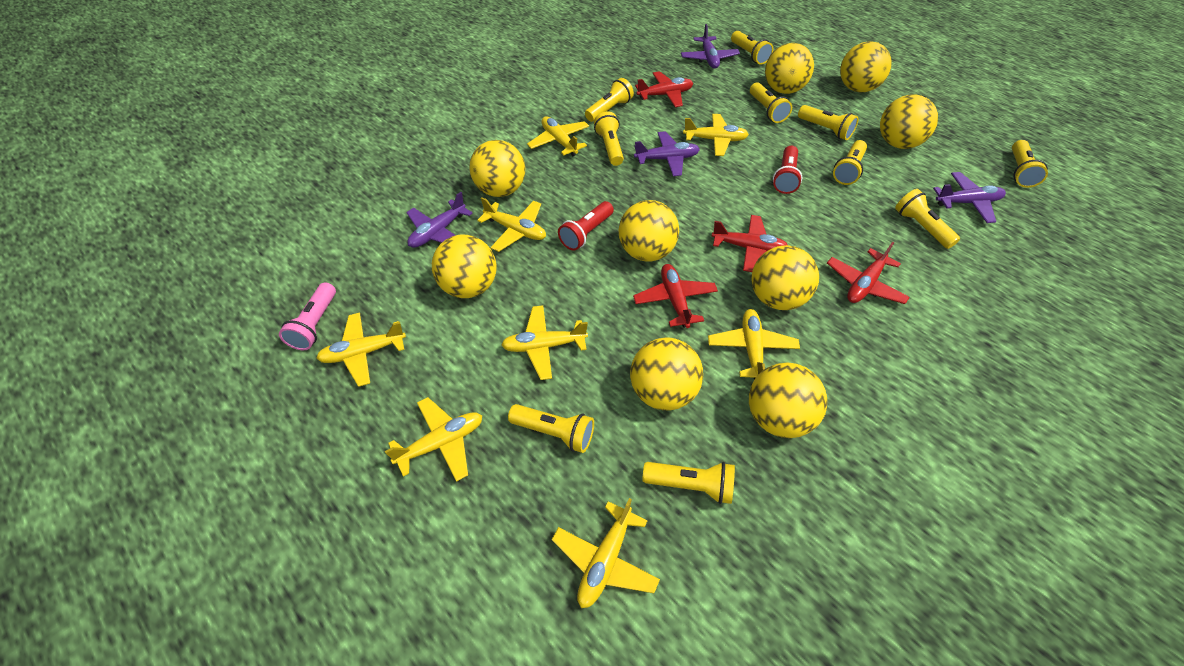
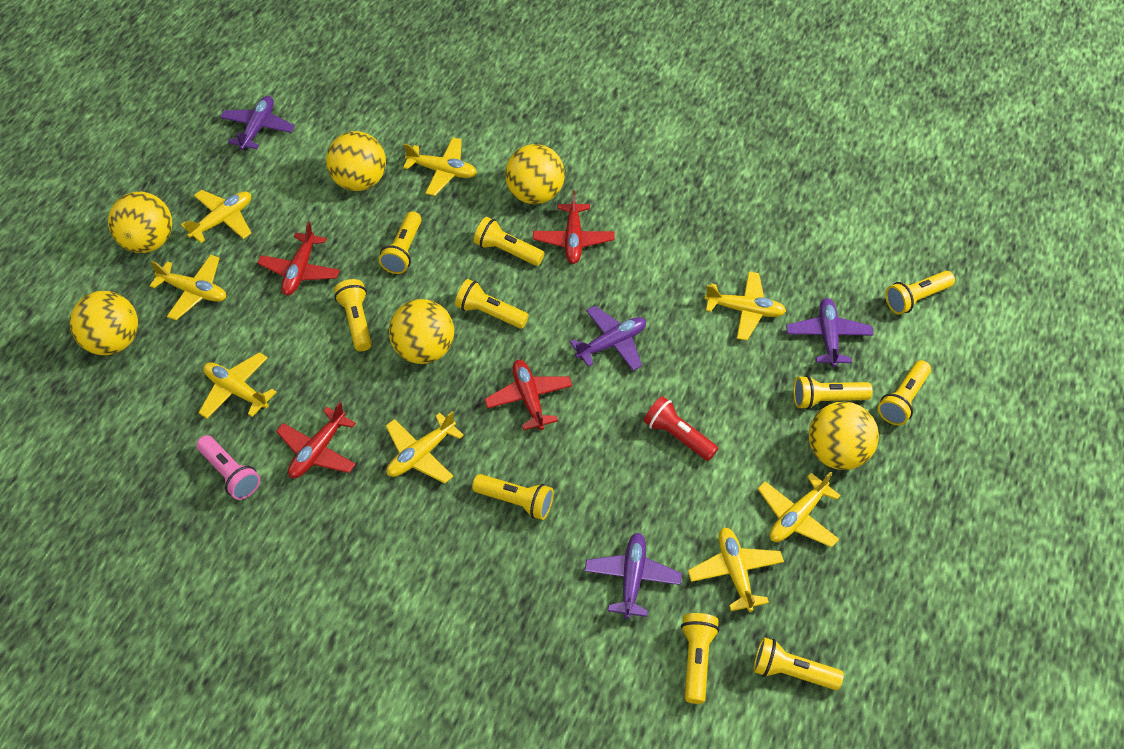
red flashlight: [558,201,614,250] [773,146,802,194] = 2 -> [643,396,718,461] = 1
yellow ball: [432,235,496,298] [469,140,525,197] [619,200,679,262] [630,338,703,411] [749,363,827,438] [751,245,819,310] [765,43,814,94] [840,41,892,92] [880,94,938,149] = 9 -> [70,291,138,355] [108,192,172,253] [326,131,386,191] [389,299,454,364] [505,144,565,204] [809,401,879,470] = 6

